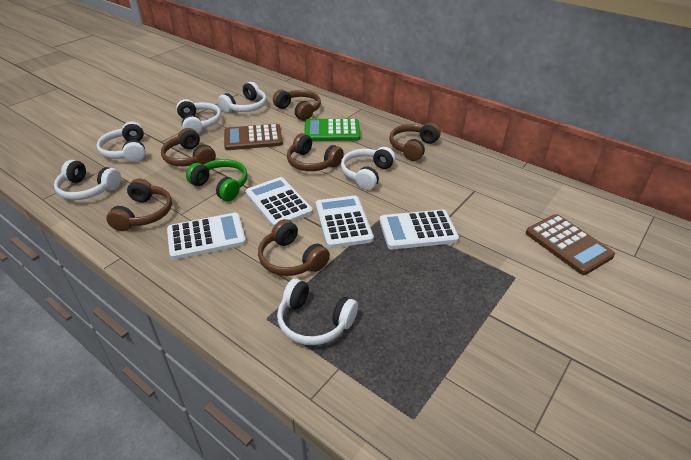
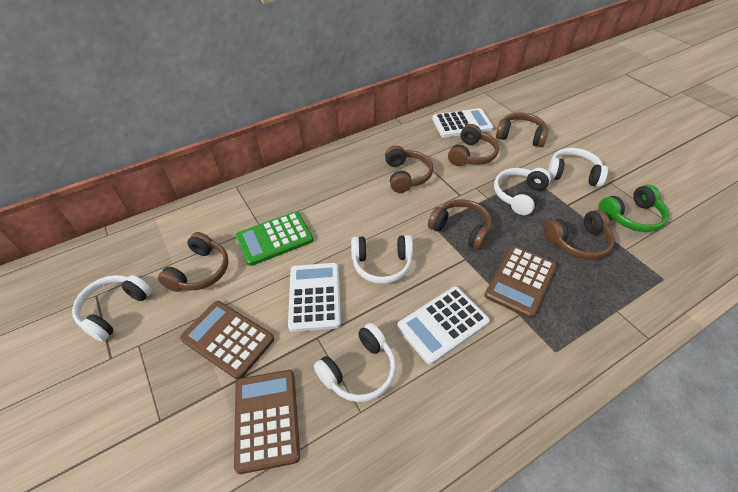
brown calculator: [224,124,283,150] [526,214,615,275] = 2 -> [180,301,274,380] [234,370,300,474] [485,246,557,319] = 3
white calculator: [167,213,246,260] [245,177,313,227] [316,196,374,248] [379,210,459,249] = 4 -> [288,263,341,332] [397,287,490,365] [432,108,493,138] = 3
white headphones: [54,160,121,200] [97,121,145,162] [176,99,221,134] [218,82,267,113] [277,278,358,345] [341,147,395,190] = 6 -> [72,275,152,342] [314,323,396,402] [351,235,413,284] [494,168,551,215] [548,148,608,187] = 5

